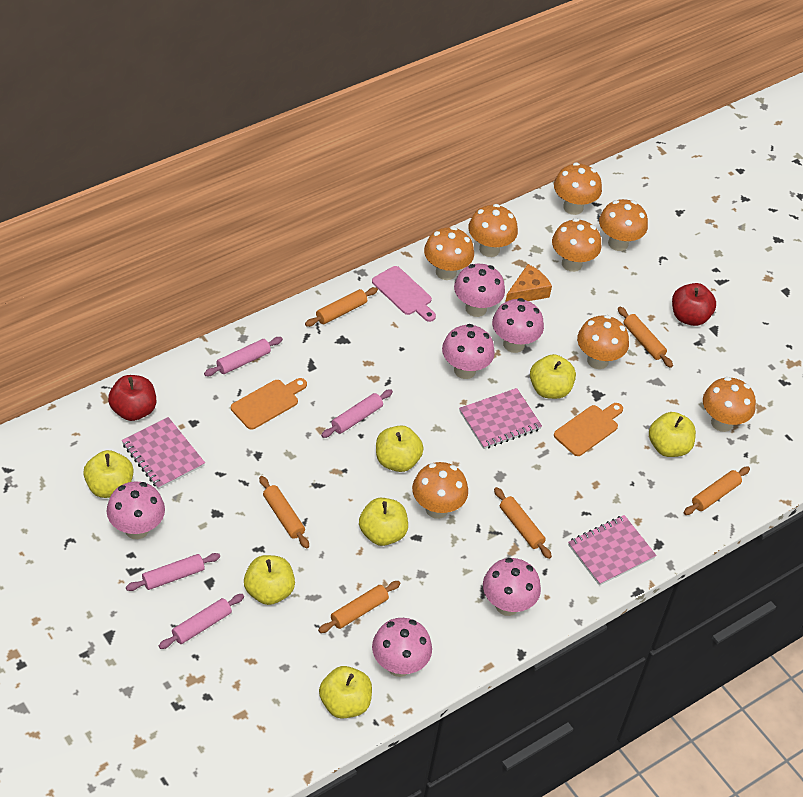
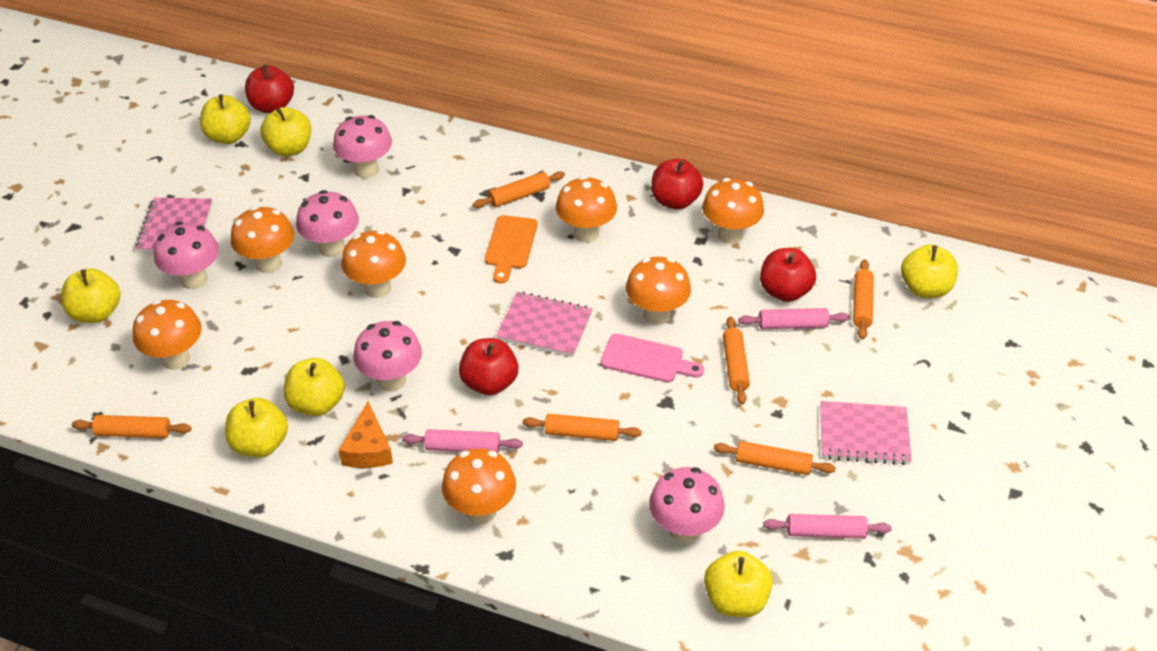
orange cutting board: [231,378,307,430] [554,403,623,456] = 2 -> [485,215,538,284] = 1
orange mushroom: [412,462,468,519] [424,227,474,280] [468,204,518,257] [552,218,601,272] [554,162,602,215] [577,315,629,369] [599,199,648,251] [703,377,756,432] = 8 -> [133,300,202,370] [231,206,294,273] [342,230,406,298] [442,448,516,524] [556,176,617,243] [626,257,691,325] [702,178,764,244] = 7
pink mushroom: [106,481,165,539] [372,618,432,677] [442,324,495,379] [454,264,505,317] [483,558,541,616] [492,298,544,353] = 6 -> [154,222,219,289] [296,190,359,257] [333,115,392,178] [353,321,422,392] [649,467,725,543] = 5
pink rolling pin: [126,553,220,591] [159,594,244,649] [204,337,283,376] [321,389,393,438] = 4 -> [402,429,523,453] [738,308,850,329] [763,514,892,539] = 3
red apple: [108,375,156,421] [672,283,716,326] = 2 -> [245,65,294,113] [459,338,519,395] [651,159,703,210] [760,248,816,302] = 4

